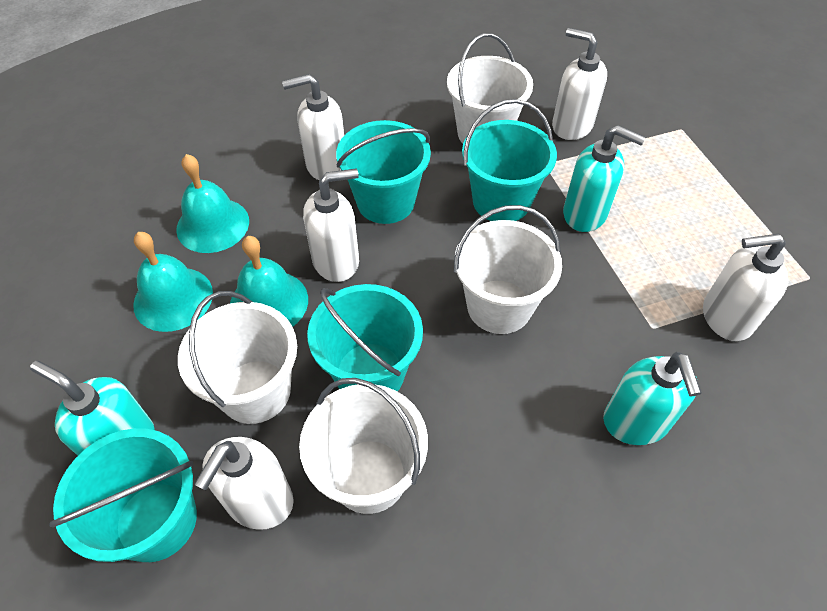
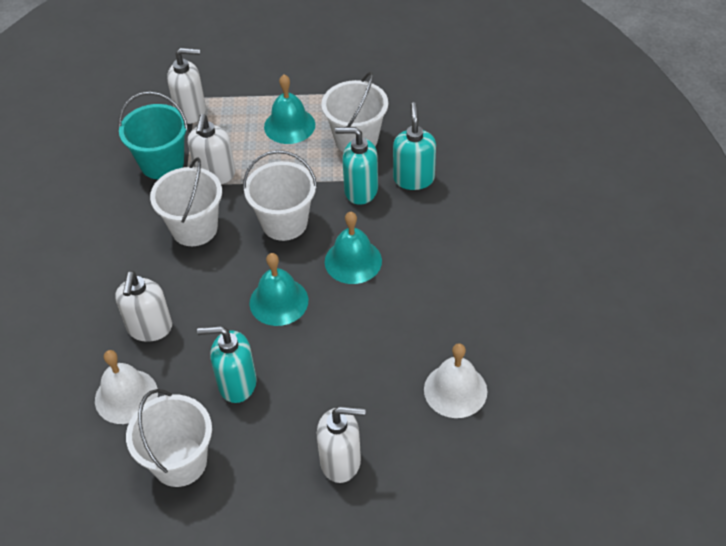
turquoise bucket: [49,428,197,562] [307,284,423,392] [336,120,431,224] [462,99,557,221] = 4 -> [118,91,188,179] = 1
white bell: none = 0 -> [95,350,158,424] [424,343,487,418] = 2
white soap dispenser: [194,437,294,530] [282,74,344,180] [303,168,359,282] [552,28,607,140] [703,234,788,341] = 5 -> [115,271,172,342] [167,48,206,124] [188,114,235,184] [317,406,365,483] = 4

